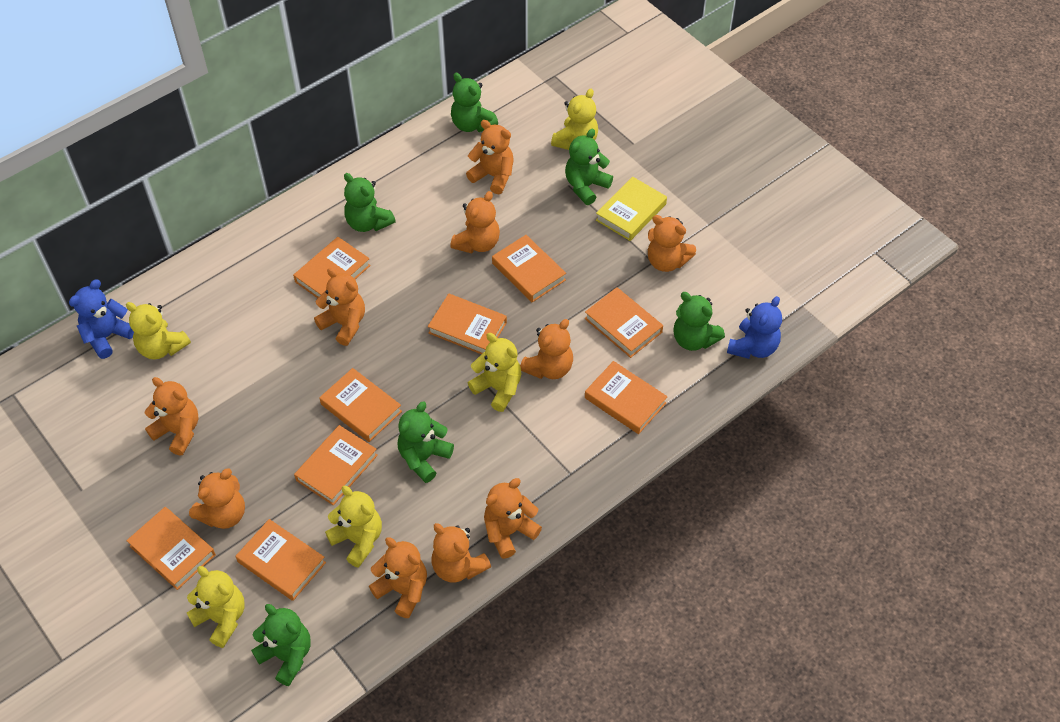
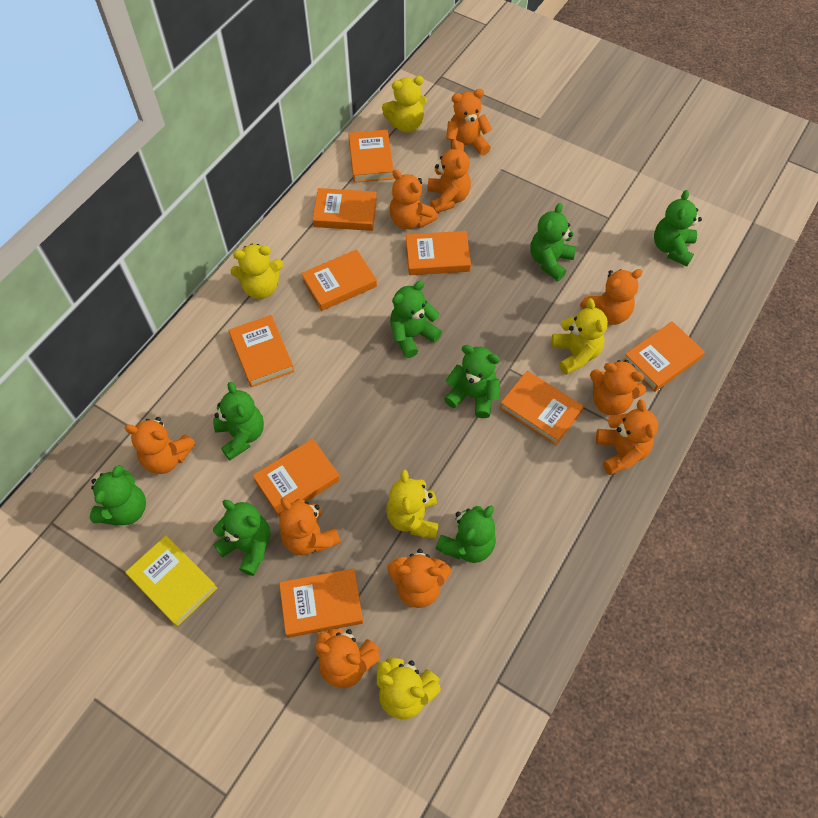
blue teddy bear: [69,279,134,359] [727,296,782,359] = 2 -> none = 0
green teddy bear: [251,604,311,686] [344,173,395,232] [397,401,454,483] [451,73,498,132] [565,129,613,205] [673,292,725,351] = 6 -> [90,465,146,526] [213,382,264,460] [213,500,270,576] [390,281,442,358] [436,506,496,563] [444,345,500,418] [531,203,576,281] [654,190,702,266] = 8

